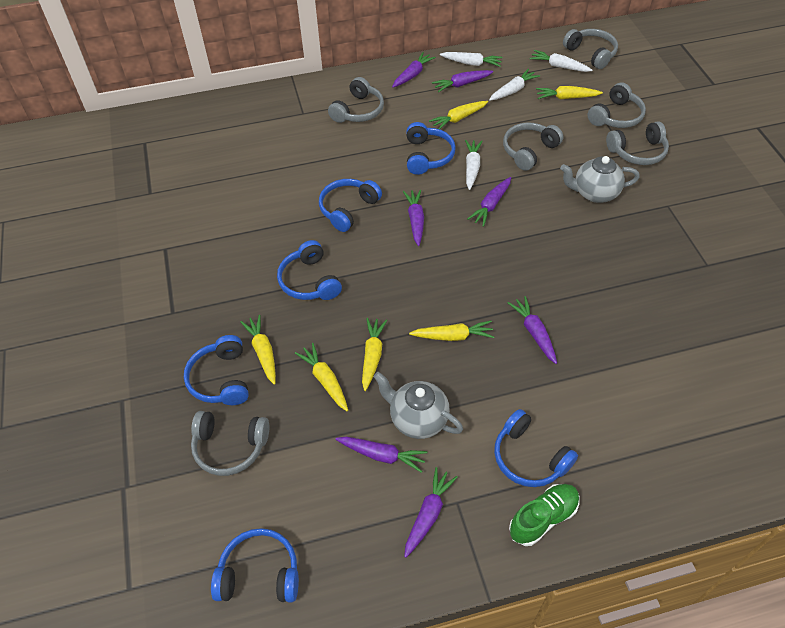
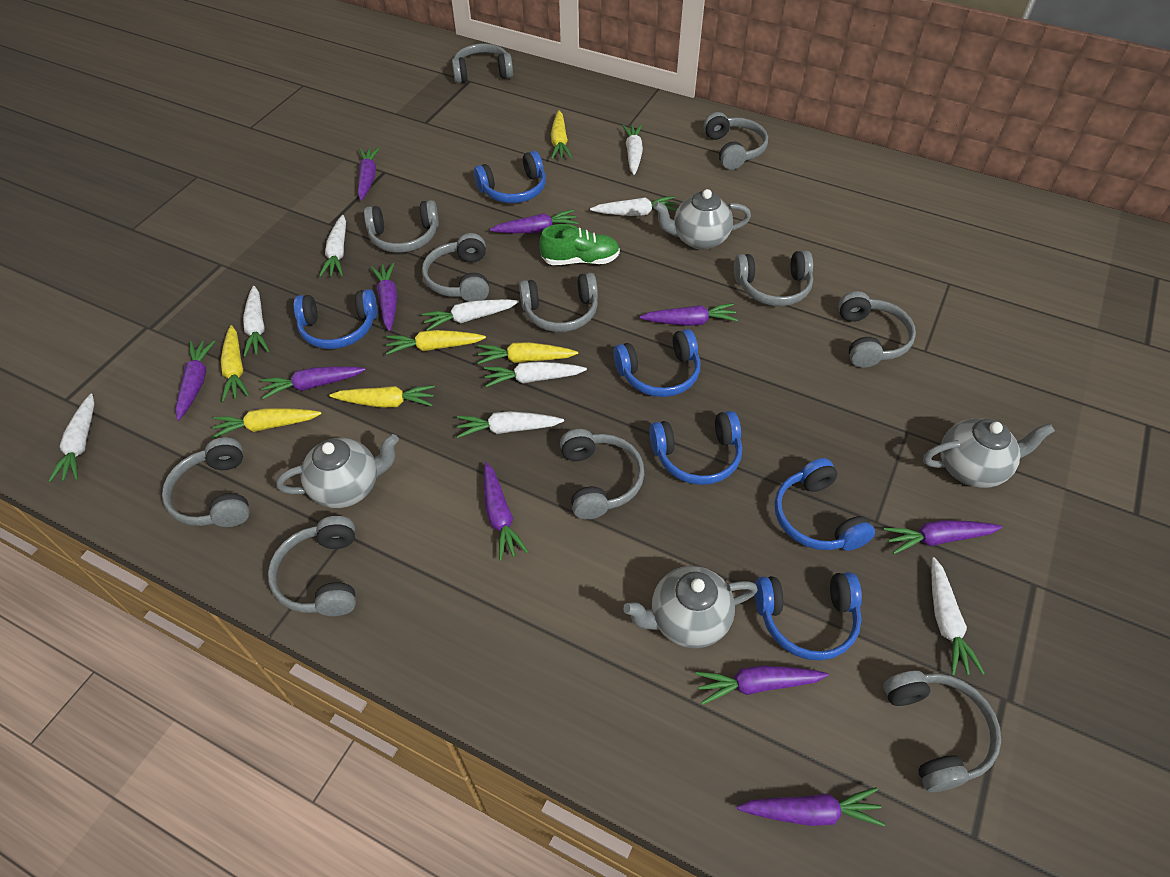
grey headphones: [191,411,270,476] [328,77,384,123] [503,122,564,171] [563,29,618,69] [587,83,646,128] [606,121,669,165] = 6 -> [162,437,250,527] [268,516,356,616] [364,200,439,253] [422,233,489,302] [452,43,513,83] [519,273,598,332] [560,429,644,520] [703,112,768,170] [734,250,813,306] [838,291,916,368] [883,671,1001,792] = 11
grey teapot: [373,372,463,439] [560,156,640,203] = 2 -> [276,434,399,508] [623,566,758,648] [653,189,751,250] [923,418,1055,488] = 4
purple carrot: [335,437,428,473] [392,52,436,88] [403,190,424,246] [404,467,458,558] [432,70,493,92] [467,177,511,227] [508,296,557,364] = 7 -> [175,340,215,421] [261,366,366,399] [358,147,380,201] [371,263,397,331] [484,462,528,561] [490,209,579,233] [639,303,738,326] [695,666,828,705] [737,787,885,827] [883,520,1002,554] = 10
white carrot: [440,52,503,67] [465,140,483,190] [489,68,540,101] [530,50,592,72] = 4 -> [48,394,95,482] [243,286,269,357] [319,215,346,277] [422,299,519,331] [457,411,564,438] [484,361,587,387] [590,196,677,216] [622,124,643,175] [931,557,985,676] = 9

